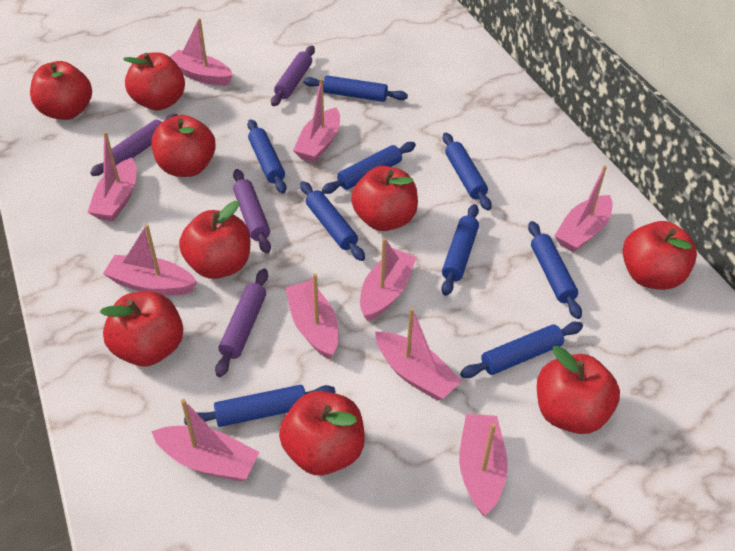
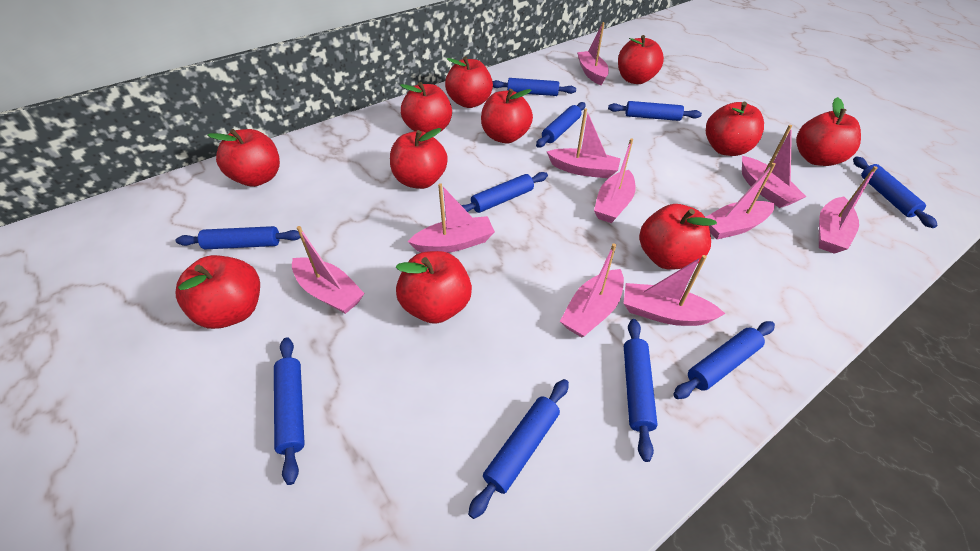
blue rolling pin: [184,385,336,427] [247,119,287,194] [300,181,365,261] [303,75,408,102] [322,142,416,194] [442,204,479,296] [443,133,492,210] [460,322,583,378] [528,221,582,319] = 9 -> [176,226,301,249] [274,337,305,485] [461,172,548,213] [468,379,569,519] [493,78,576,96] [536,102,586,148] [608,101,702,121] [624,319,658,462] [673,321,775,399] [853,156,938,228] = 10
purple rolling pin: [90,114,177,176] [215,268,268,377] [233,169,271,254] [271,46,315,106] = 4 -> none = 0
red apple: [30,61,92,120] [100,291,183,366] [123,52,185,111] [151,115,216,177] [179,201,250,279] [279,391,365,475] [351,166,418,231] [537,346,620,434] [623,221,697,290] = 9 -> [176,255,260,329] [207,129,280,187] [390,128,448,189] [396,251,472,324] [400,82,452,133] [445,56,493,108] [481,89,533,143] [618,35,664,84] [639,204,717,270] [706,102,764,156] [796,97,861,166] = 11

